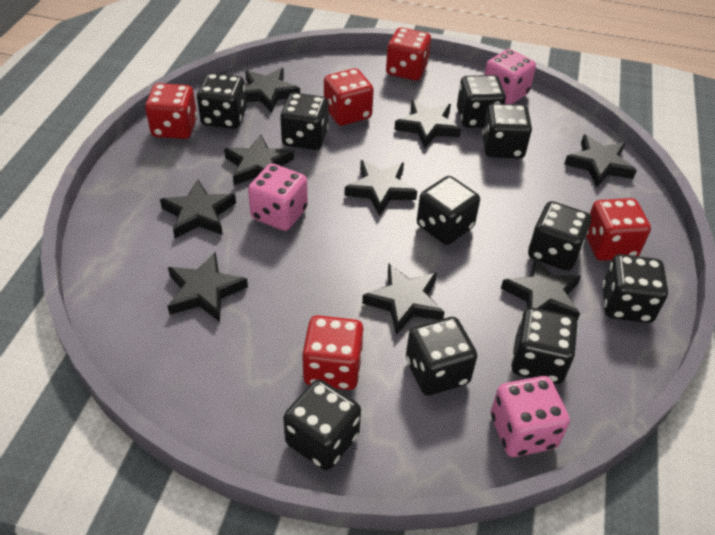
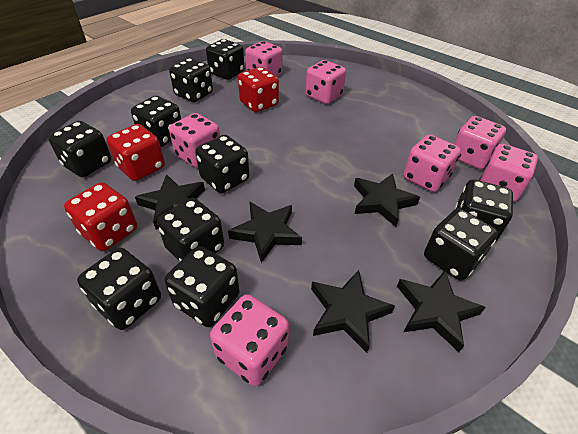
black star: [160,180,236,238] [167,252,248,322] [224,134,294,185] [245,68,300,113] [344,160,417,216] [362,263,445,335] [394,100,461,148] [501,257,581,320] [564,134,637,188] = 9 -> [135,174,205,230] [228,201,302,263] [311,270,395,353] [354,173,420,227] [397,270,486,352] = 5
pink dice: [248,163,308,231] [484,49,536,104] [491,376,570,457] = 3 -> [169,113,220,168] [210,294,289,386] [245,41,283,76] [305,60,346,104] [403,134,461,192] [454,116,506,169] [479,144,538,202] = 7
red dice: [145,83,197,139] [302,315,364,390] [324,68,374,126] [386,28,431,80] [586,198,651,261] = 5 -> [64,182,137,251] [107,124,165,181] [238,67,279,112] = 3

